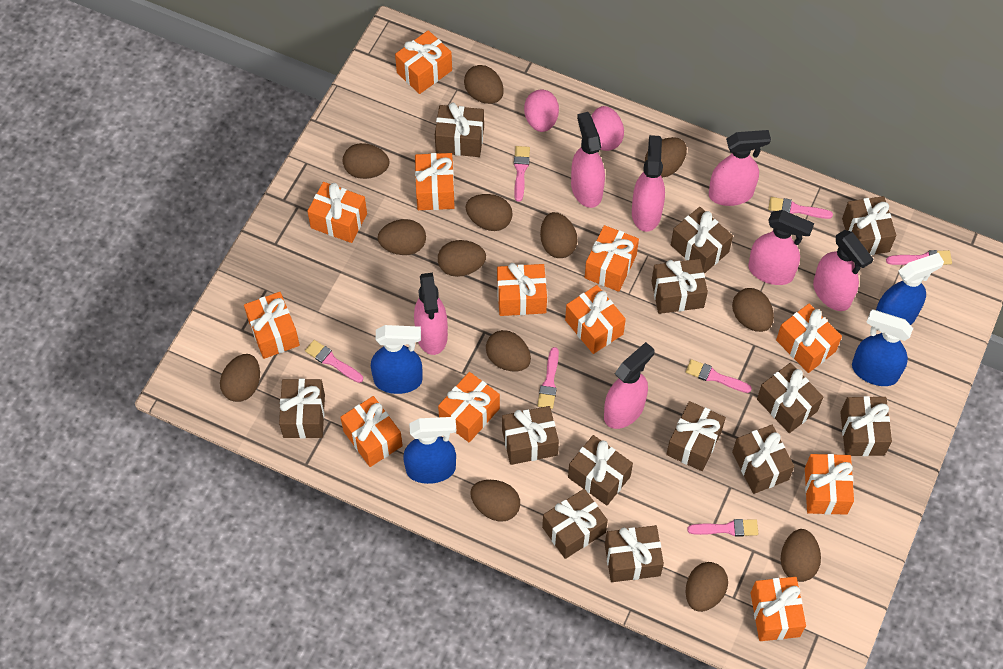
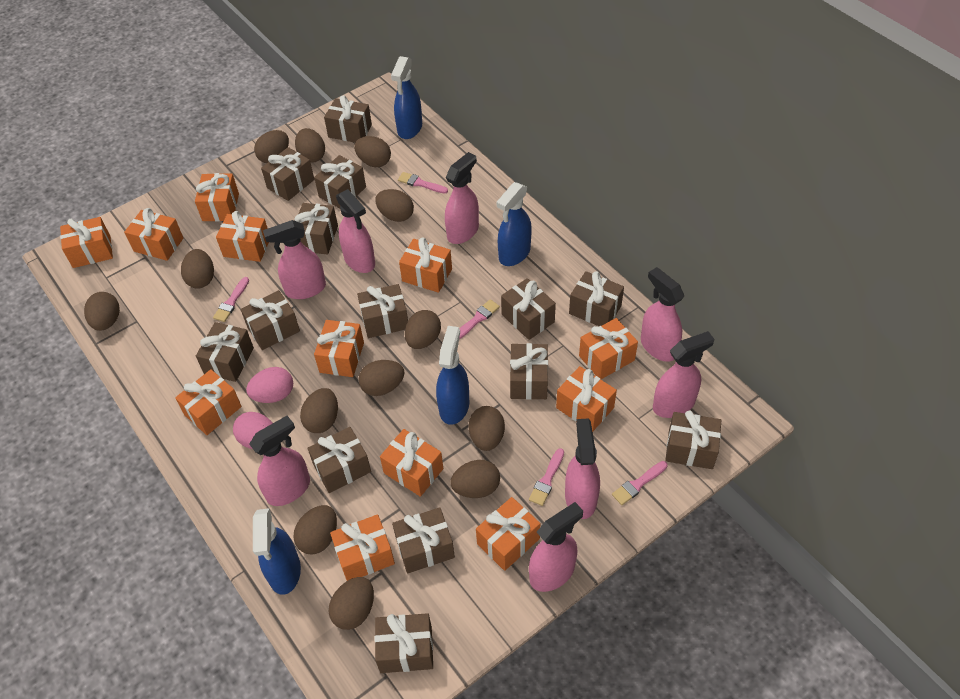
brown gift: [279,379,325,439] [435,103,484,157] [502,406,559,465] [542,489,608,559] [568,435,633,505] [605,525,664,582] [651,259,708,314] [666,401,726,471] [671,207,733,274] [732,425,794,494] [757,363,823,433] [840,396,892,456] [842,196,896,255] = 13 -> [196,322,254,382] [241,290,300,350] [261,147,314,201] [295,203,338,255] [307,427,371,493] [314,155,366,208] [324,95,372,143] [357,284,408,338] [375,613,433,673] [392,507,455,574] [501,278,556,340] [510,343,548,400] [569,271,624,326] [665,411,721,469] = 14
pink brush: [305,340,363,383] [514,146,530,202] [538,347,559,409] [686,359,752,393] [687,519,758,537] [768,197,833,219] [886,250,952,265] = 7 -> [213,277,249,322] [398,172,448,194] [459,299,500,339] [529,448,564,506] [612,461,668,505] = 5
pink spray bottle: [414,273,448,355] [571,112,605,208] [604,342,654,429] [632,135,665,232] [709,130,771,206] [748,210,814,285] [813,230,873,311] = 7 -> [249,416,310,506] [263,220,326,299] [336,189,375,273] [445,152,479,244] [529,502,583,592] [565,418,600,519] [641,267,684,362] [653,331,714,418] = 8

